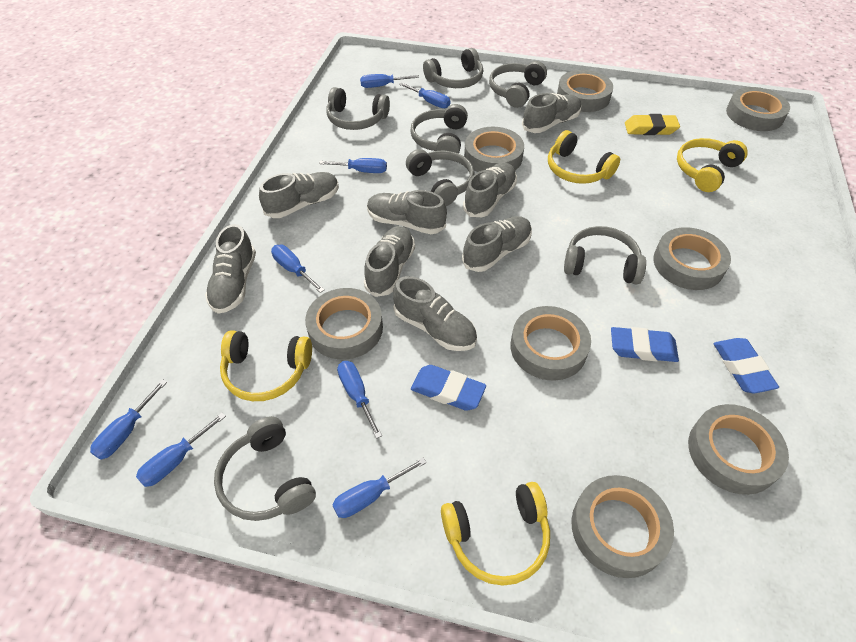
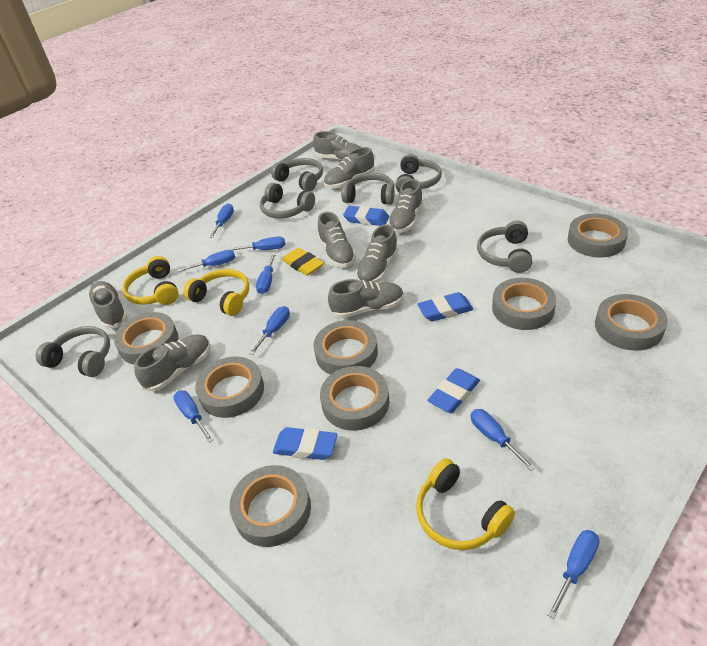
blue eraser: [411,365,486,411] [611,327,679,362] [714,338,779,394] = 3 -> [273,427,337,460] [343,206,389,226] [417,292,474,321] [427,368,480,413] = 4
grey headphones: [214,416,316,521] [326,87,390,130] [406,149,475,206] [410,104,468,154] [423,48,483,88] [489,61,547,108] [564,226,646,284] = 7 -> [36,326,110,377] [260,183,315,218] [271,158,323,191] [341,173,395,205] [396,154,442,192] [477,220,532,273] = 6
yellow headphones: [220,330,312,401] [441,482,550,586] [548,130,620,184] [677,138,748,192] = 4 -> [122,256,179,305] [183,269,249,316] [416,458,515,550] = 3

